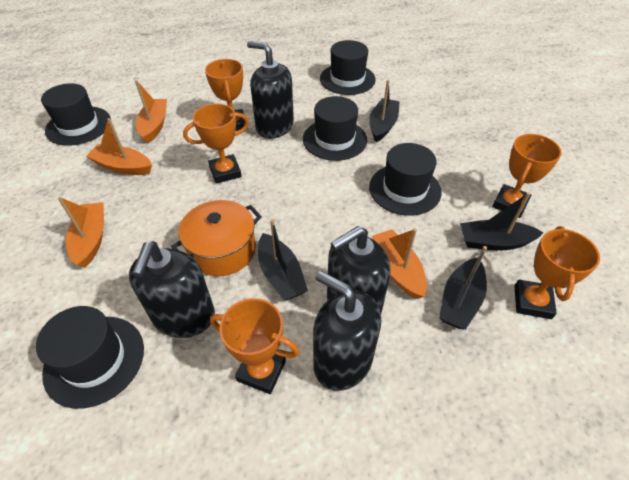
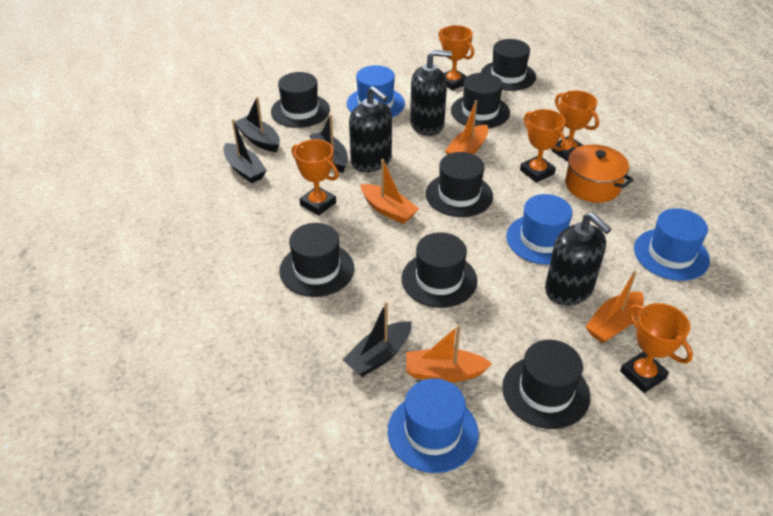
black hat: [36,306,144,409] [41,83,111,146] [303,96,367,161] [320,40,376,95] [369,143,442,216] = 5 -> [271,72,330,128] [279,223,354,297] [402,232,477,308] [426,152,493,217] [451,73,510,128] [481,39,536,91] [502,340,590,429] = 7
black soap dispenser: [129,241,215,338] [247,41,294,139] [313,271,381,391] [327,226,390,313] = 4 -> [349,86,392,172] [410,50,452,136] [545,212,611,305] = 3
blue hat: none = 0 -> [347,65,405,117] [387,378,479,473] [506,194,573,265] [634,208,710,281] = 4

